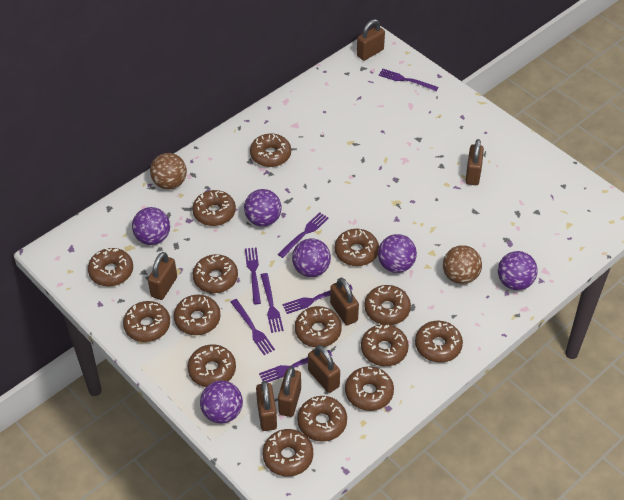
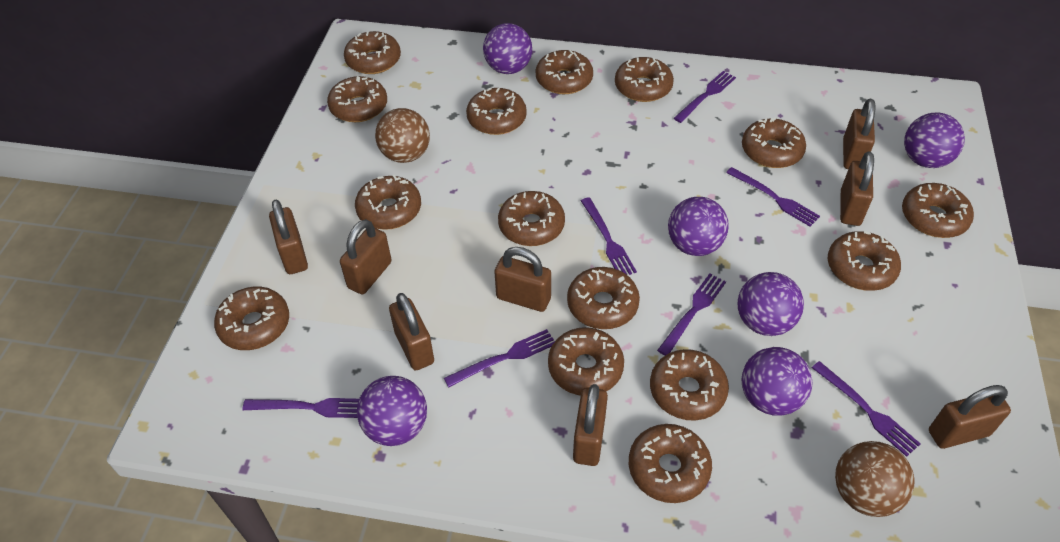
brown padlock: [148,252,177,300] [256,381,277,431] [278,367,301,417] [308,345,340,393] [330,278,359,325] [357,19,385,61] [466,139,484,185] = 7 -> [269,199,308,274] [340,219,392,294] [389,293,434,371] [494,247,551,312] [573,384,608,466] [840,151,874,226] [843,98,875,169] [929,385,1011,449] = 8

